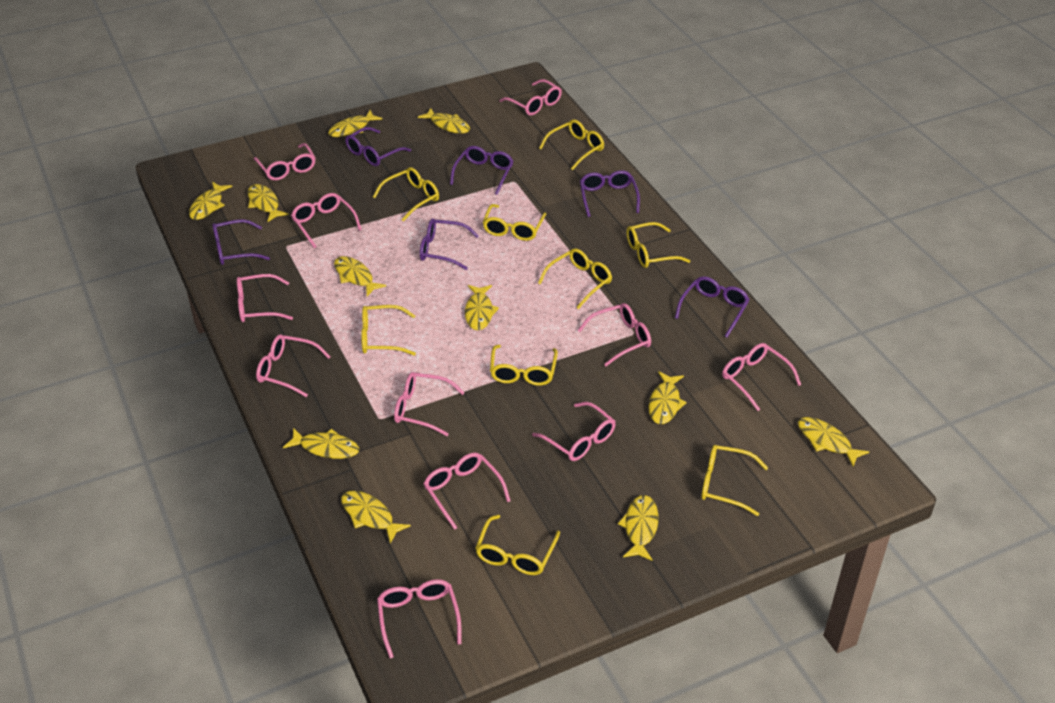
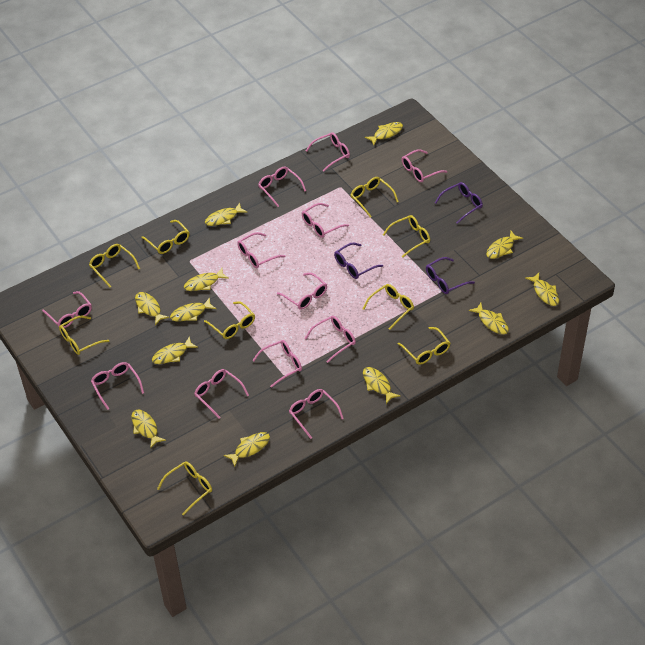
pink glasses: [237,274,293,322] [254,143,315,180] [256,335,331,397] [291,193,362,248] [377,579,461,658] [394,372,465,436] [424,453,511,530] [499,79,562,115] [532,402,616,461] [578,303,651,366] [722,343,801,411] = 11 -> [42,291,92,328] [91,362,144,410] [194,369,249,418] [237,232,285,268] [252,340,302,388] [258,166,306,207] [277,272,327,310] [289,389,344,439] [302,203,349,238] [305,316,356,363] [306,132,350,171] [402,149,448,182] = 12
purple glasses: [212,219,270,265] [345,127,411,166] [420,218,479,270] [450,146,513,195] [580,170,640,217] [675,276,750,337] = 6 -> [334,242,383,279] [426,257,475,294] [435,182,483,224] = 3
yellow fish: [189,182,232,220] [248,184,289,222] [283,428,359,459] [328,110,382,137] [334,256,386,296] [341,491,411,544] [418,108,470,134] [465,285,499,330] [618,495,658,561] [649,371,687,424] [798,417,869,467] = 11 -> [131,409,166,449] [135,292,169,325] [152,336,198,364] [170,297,216,321] [184,268,229,291] [205,202,247,226] [224,432,270,467] [363,367,401,404] [365,122,403,145] [469,303,509,334] [486,231,523,259] [525,273,559,306] = 12

